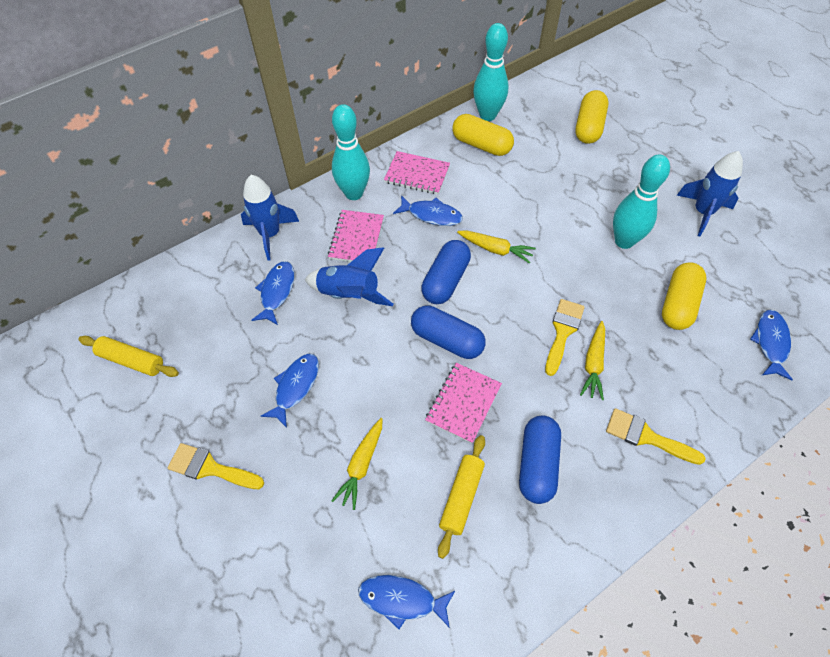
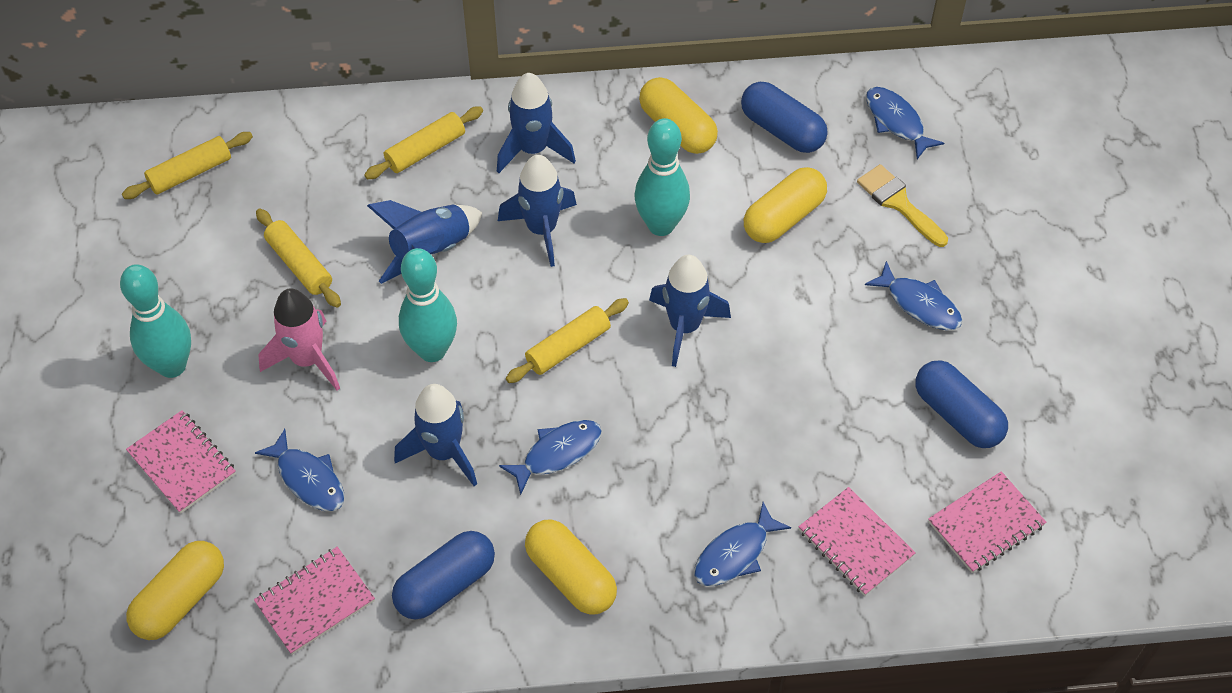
blue rocket: [241,175,299,261] [305,247,394,306] [677,151,743,237] = 3 -> [367,200,482,284] [394,384,477,486] [497,73,576,173] [498,155,577,267] [649,255,731,367] = 5
pink notebook: [328,210,384,262] [384,151,450,194] [425,363,502,444] = 3 -> [126,410,236,514] [254,547,375,655] [798,487,915,596] [928,471,1046,573] = 4
pink rocket: none = 0 -> [258,289,340,391] = 1
yellow brush: [168,443,264,489] [545,299,585,376] [606,408,706,465] = 3 -> [857,164,948,247] = 1
yellow capsule: [452,114,514,156] [576,90,608,144] [662,262,706,330] = 3 -> [126,541,224,640] [525,519,617,614] [639,77,718,154] [744,167,827,243] = 4
yellow carrot: [331,418,383,510] [457,230,536,264] [580,321,605,400] = 3 -> none = 0
yellow rolling pin: [78,336,179,377] [438,435,485,559] = 2 -> [122,132,253,199] [256,209,341,308] [364,106,483,179] [506,298,629,383] = 4

